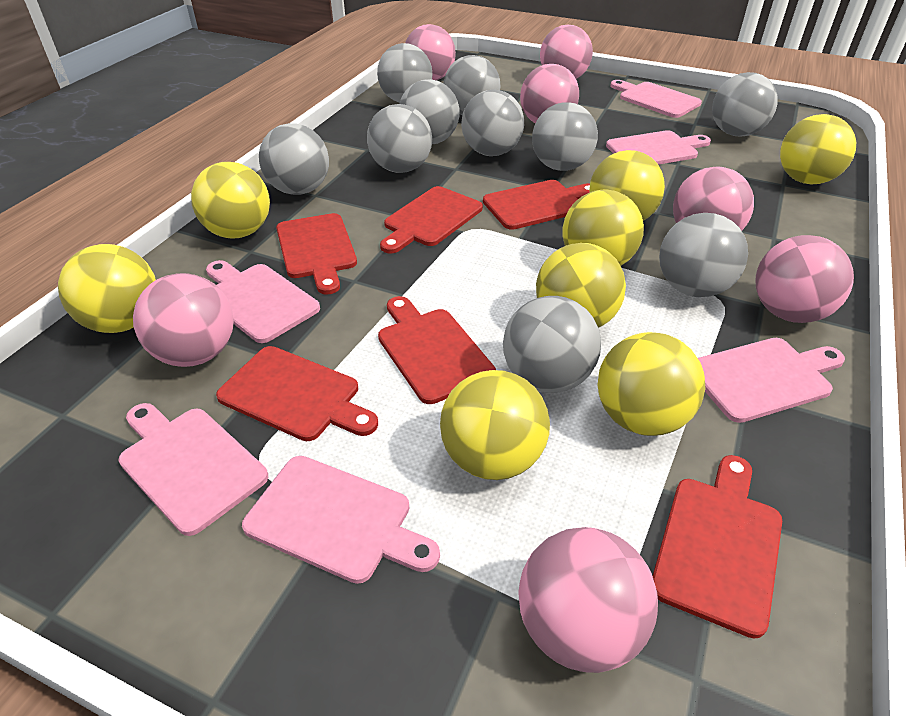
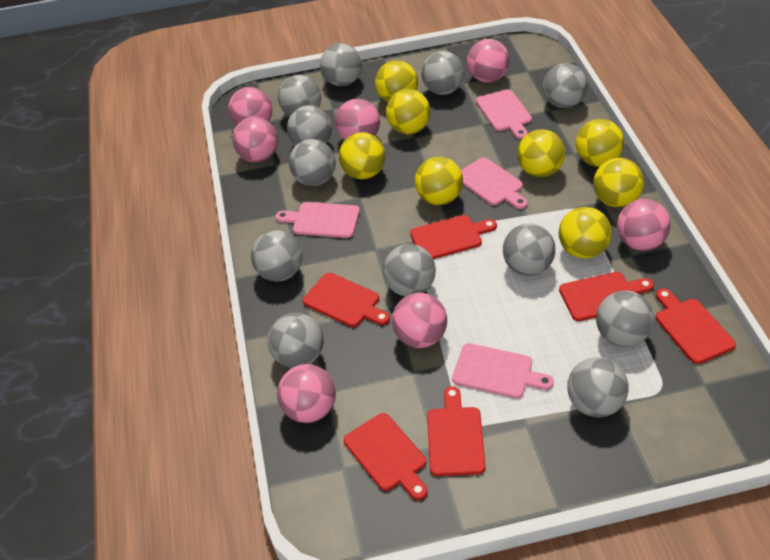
grey ball: [259,123,329,195] [367,104,432,173] [377,43,433,103] [399,79,460,144] [444,55,500,115] [461,90,524,156] [503,296,601,393] [532,102,598,171] [659,213,748,297] [712,72,778,137] = 10 -> [251,230,303,282] [268,312,324,368] [278,75,321,116] [287,105,332,146] [289,139,336,186] [320,43,362,86] [383,244,436,296] [422,51,464,95] [503,223,555,276] [543,63,588,108] [567,357,629,418] [596,291,654,347] = 12
pink cutting board: [118,403,268,536] [206,260,320,343] [242,456,440,584] [606,130,711,165] [610,80,702,118] [698,338,845,423] = 6 -> [276,202,360,238] [452,343,554,398] [461,157,528,209] [476,89,532,139] = 4

